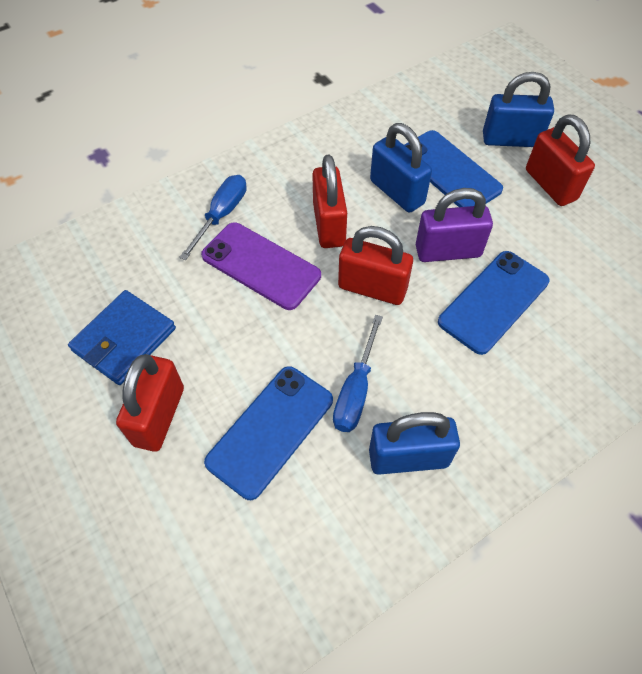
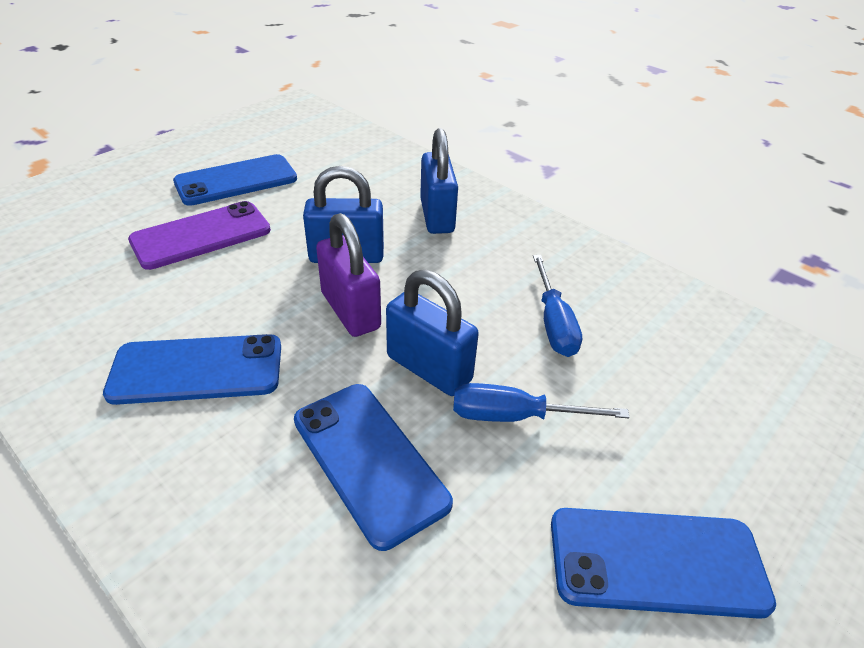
blue phone: [204,366,333,500] [405,130,503,207] [438,251,550,355] = 3 -> [103,334,281,405] [173,154,297,206] [294,384,453,551] [551,508,776,619] = 4
blue wallet: [68,290,176,385] = 1 -> none = 0
red padlock: [116,354,184,452] [312,155,347,248] [338,226,413,305] [526,114,595,206] = 4 -> none = 0

